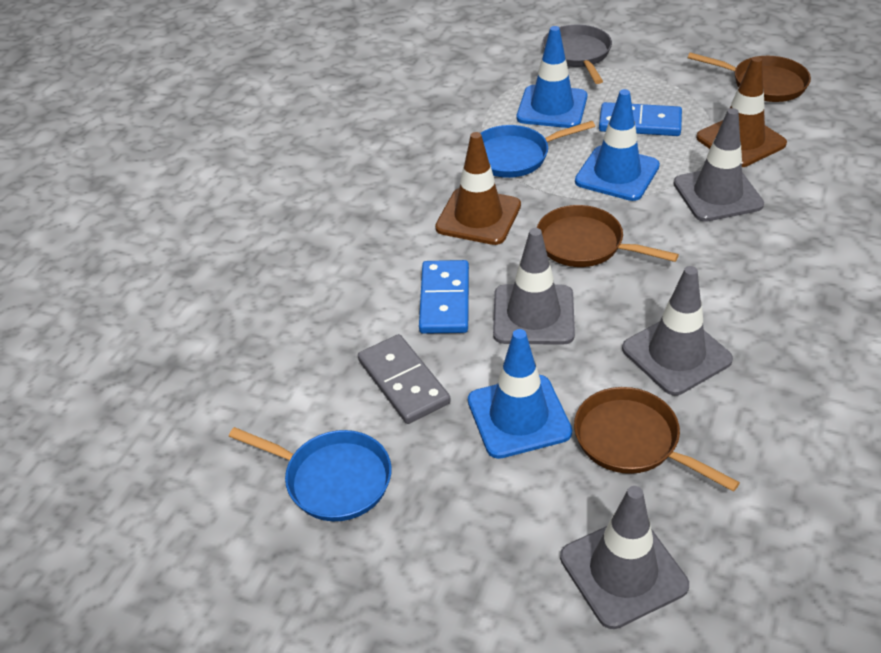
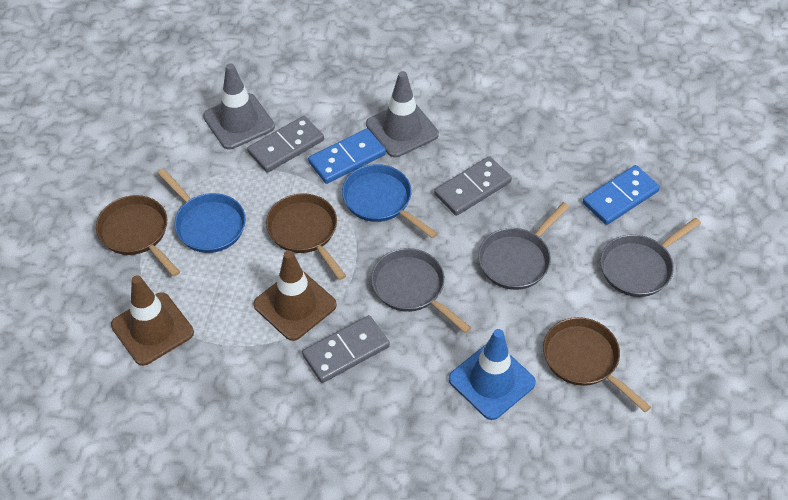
blue traffic cone: [468,329,572,459] [517,26,587,128] [575,89,660,201] = 3 -> [449,329,536,420] = 1
grey domino: [358,334,451,424] = 1 -> [247,116,324,173] [302,315,390,383] [434,156,512,216] = 3
grey pan: [542,25,612,84] = 1 -> [371,248,471,333] [478,202,570,290] [600,218,701,297] = 3
grey traffic cone: [493,228,575,345] [560,486,689,629] [622,266,733,395] [673,108,764,222] = 4 -> [203,63,275,150] [366,71,439,158] = 2

